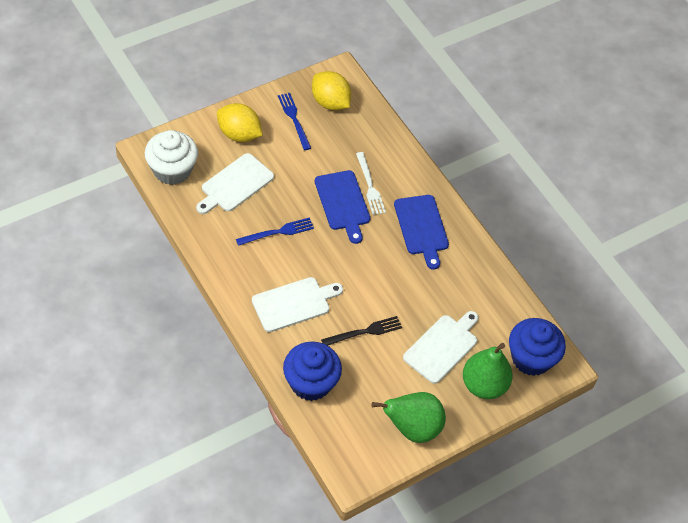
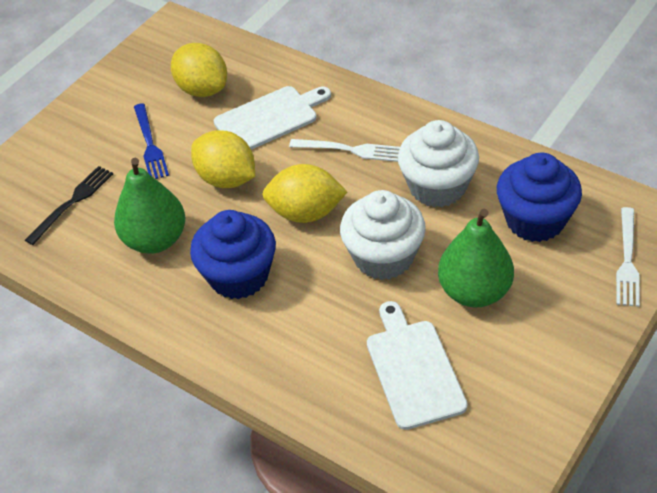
blue cutting board: [315,170,370,244] [394,195,449,270] = 2 -> none = 0
blue fork: [236,217,314,246] [278,93,311,150] = 2 -> [134,103,169,179] = 1
white cupcake: [144,130,198,185] = 1 -> [340,190,426,280] [398,120,479,208] = 2
white cutting board: [196,153,274,214] [252,277,343,332] [403,311,479,384] = 3 -> [214,86,331,150] [367,301,467,430] = 2
white fork: [356,152,386,215] = 1 -> [289,139,400,162] [616,207,640,307] = 2
yellow lemon: [217,103,263,142] [312,71,351,110] = 2 -> [171,43,227,97] [191,130,255,188] [262,164,347,223] = 3

